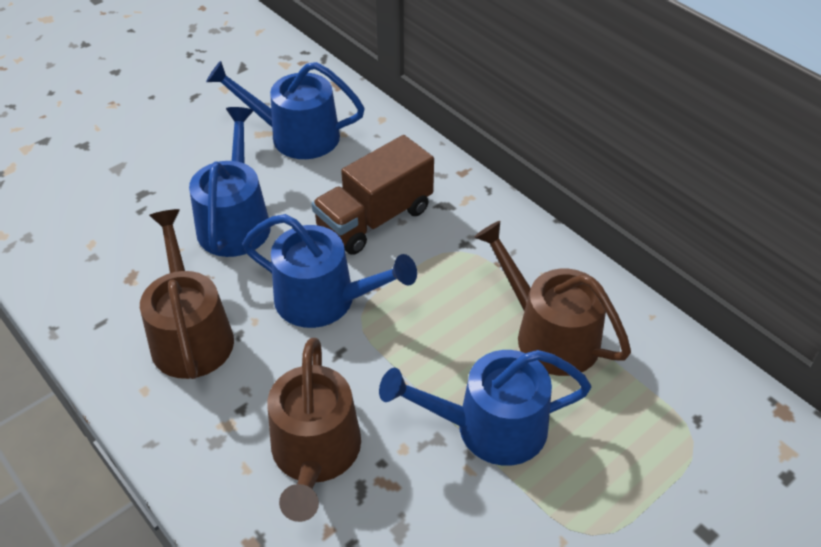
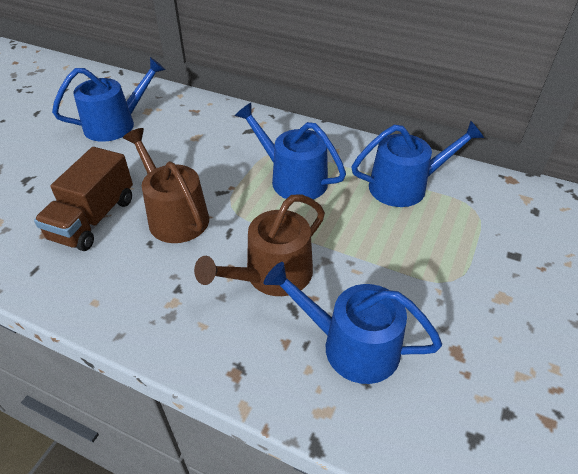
brown watering can: [140,209,234,379] [267,338,361,522] [474,221,631,376] = 3 -> [123,128,209,243] [194,194,325,296] = 2

